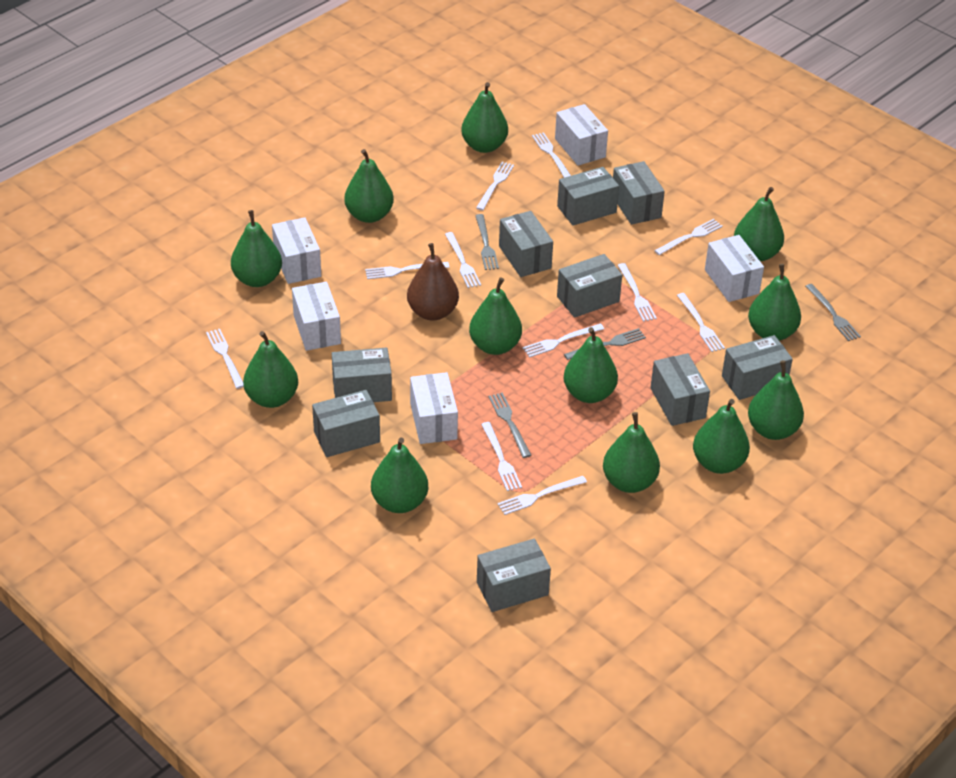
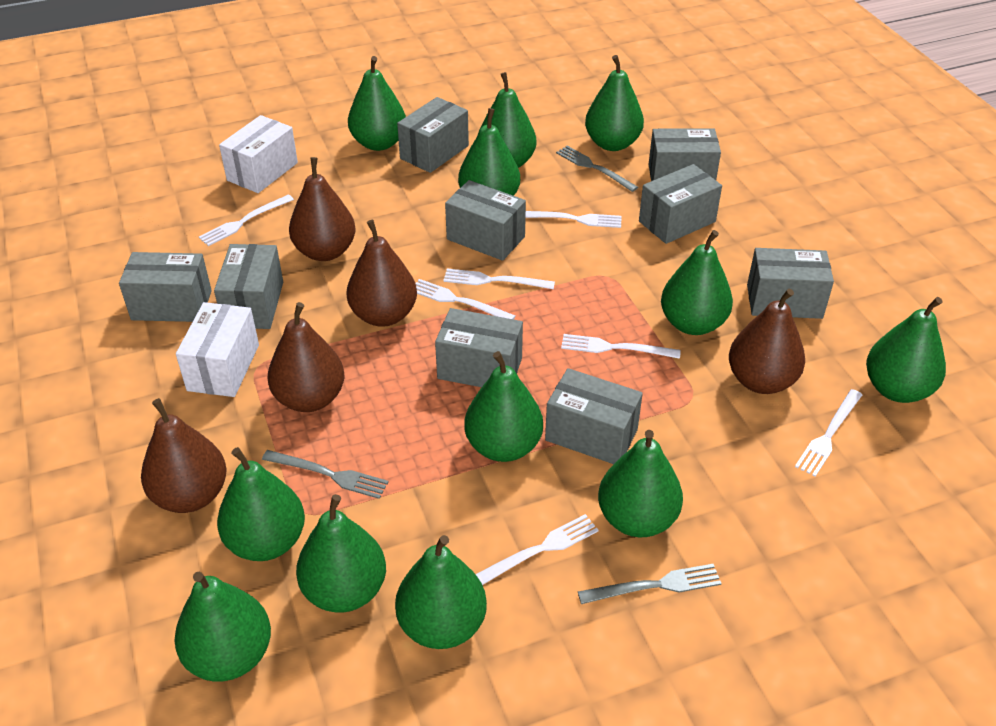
brown pear: [407,243,459,321] = 1 -> [141,398,227,513] [267,302,344,412] [289,157,356,261] [346,220,417,327] [729,289,805,394] = 5
grey fork: [475,214,499,270] [488,393,531,458] [564,328,646,360] [805,284,861,341] = 4 -> [262,450,388,499] [556,146,638,192] [578,564,722,604] = 3
white box: [272,217,321,284] [292,282,341,351] [410,372,458,444] [555,104,608,166] [705,235,764,302] = 5 -> [176,302,259,397] [219,115,298,193] = 2
white fork: [206,329,244,389] [365,262,449,279] [445,232,481,288] [476,162,514,211] [481,422,522,491] [497,476,587,515] [523,323,604,358] [532,132,571,178] [618,263,657,322] [654,219,723,255] [677,293,725,352] = 11 -> [199,195,294,246] [415,279,515,319] [443,269,555,289] [475,514,599,585] [526,211,622,228] [561,334,681,359] [795,389,862,477] = 7

